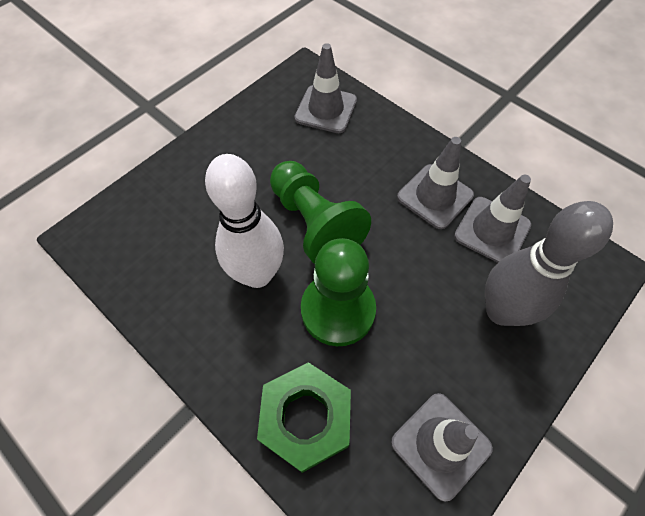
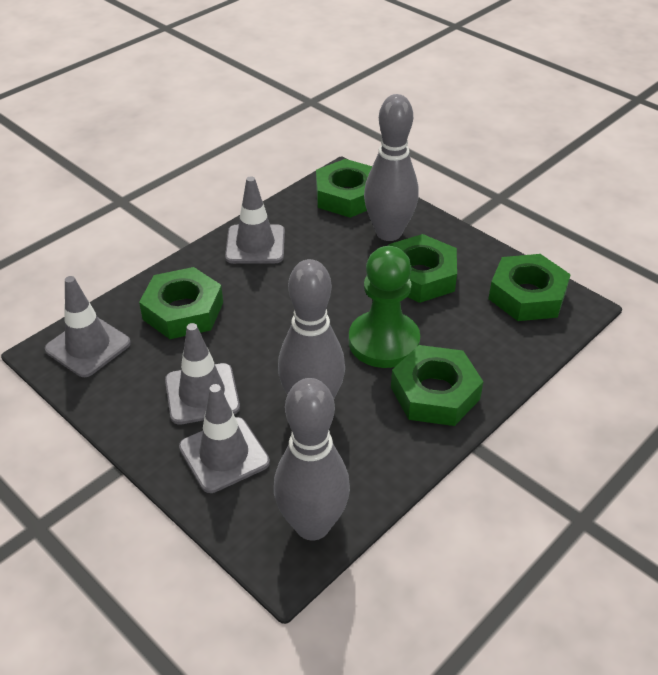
green nut: [257,362,351,473] = 1 -> [139,267,223,339] [316,159,372,218] [388,234,457,303] [391,345,484,426] [488,254,571,321] = 5
green pawn: [270,161,371,264] [301,238,376,346] = 2 -> [349,246,420,368] = 1
grey bowling pin: [485,201,613,326] = 1 -> [274,378,350,540] [278,259,345,399] [364,94,419,241] = 3
white bowling pin: [205,154,284,288] = 1 -> none = 0

